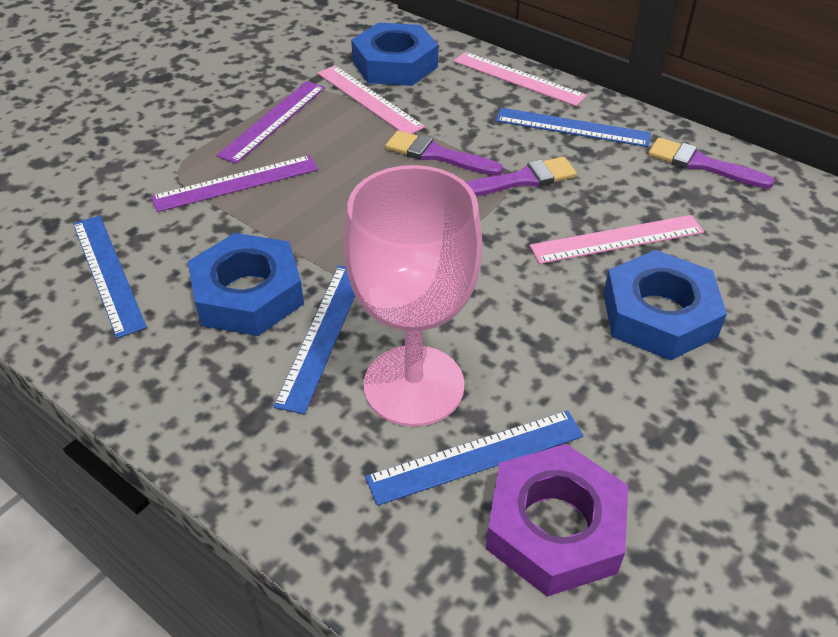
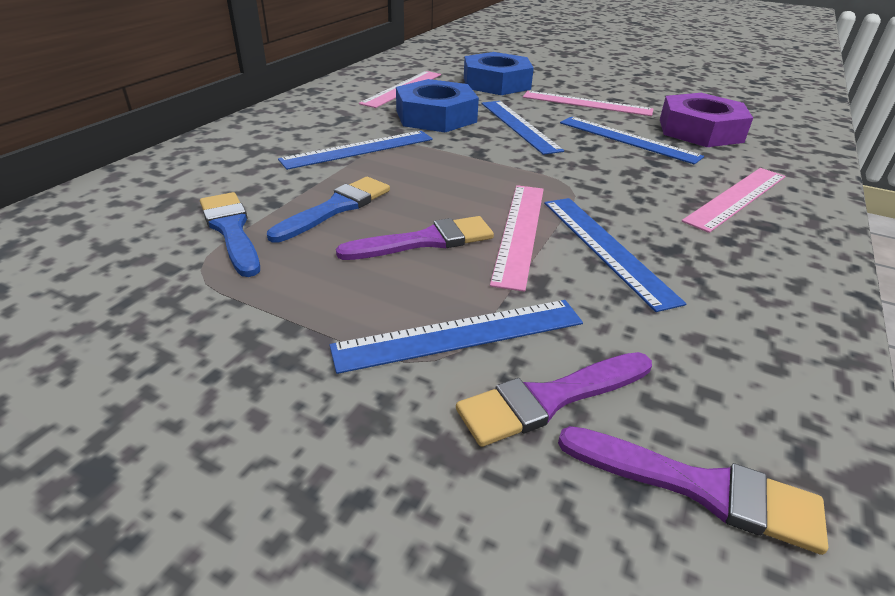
blue brush: none = 0 -> [200,192,260,277] [267,177,390,243] = 2
blue nut: [188,233,304,336] [351,23,438,86] [603,250,727,360] = 3 -> [396,79,479,132] [464,52,534,95] = 2
blue ruler: [73,215,147,338] [273,265,355,414] [365,410,584,506] [495,108,651,147] = 4 -> [278,131,433,170] [330,300,583,374] [482,101,564,155] [544,198,686,312] [560,117,704,165] = 5
pink goblet: [344,165,482,427] = 1 -> none = 0
pink ruler: [317,65,425,134] [453,52,587,106] [530,215,704,264] = 3 -> [359,71,441,108] [490,185,544,292] [523,91,654,116] [682,168,785,233] = 4
purple ruler: [151,155,318,212] [216,81,325,164] = 2 -> none = 0

